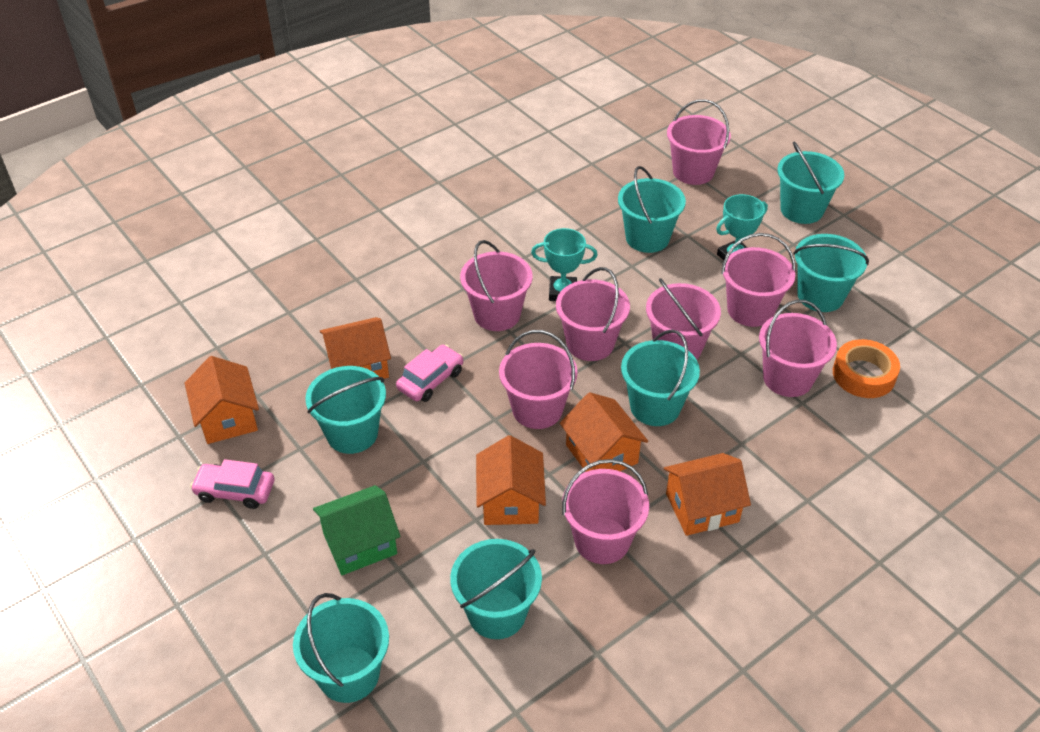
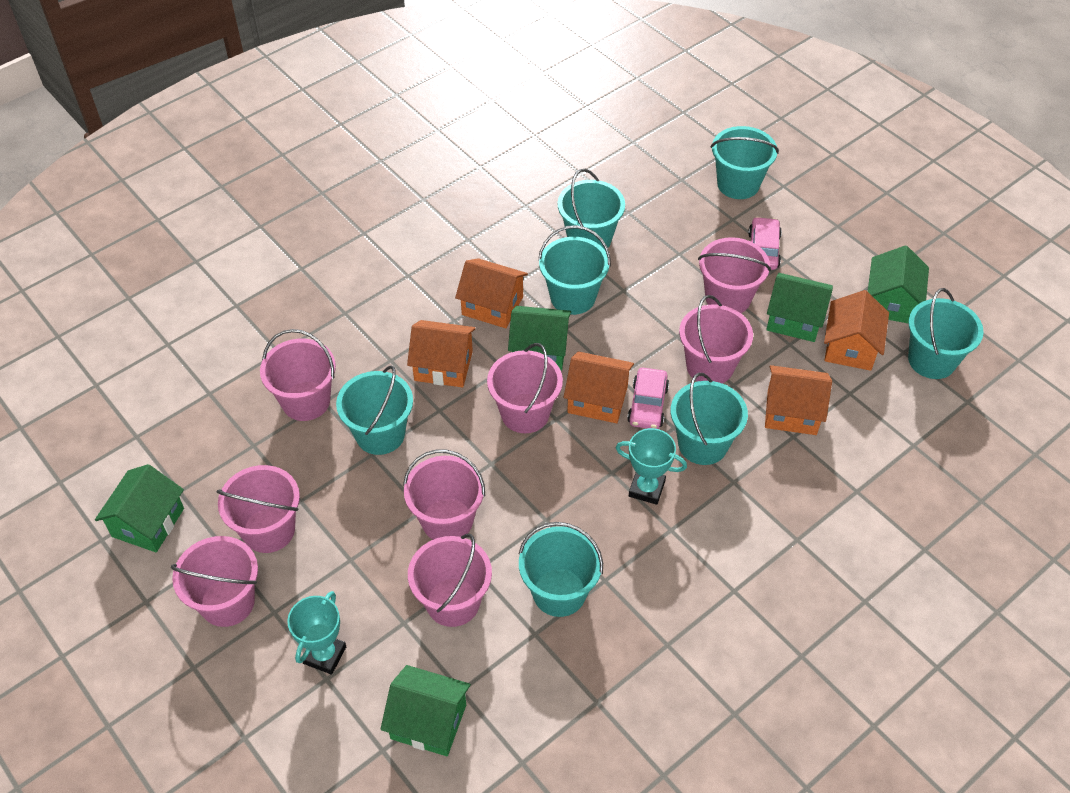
green house: [313,485,400,575] = 1 -> [95,464,184,552] [381,665,471,756] [508,306,571,371] [766,273,833,342] [868,245,929,324] = 5
orange tape: [833,339,900,398] = 1 -> none = 0

